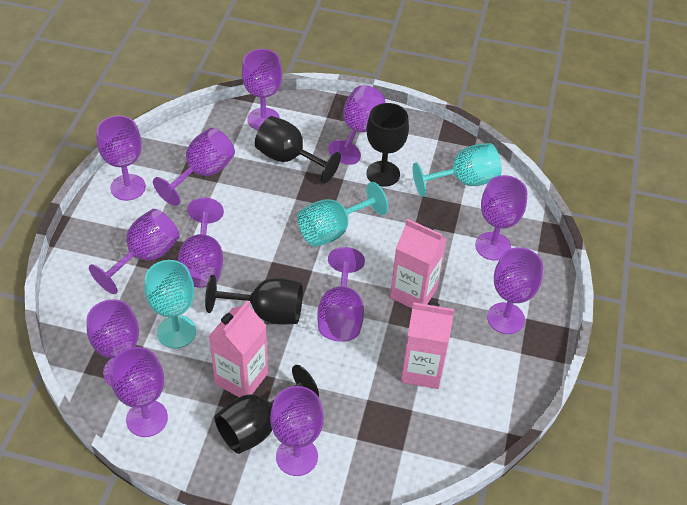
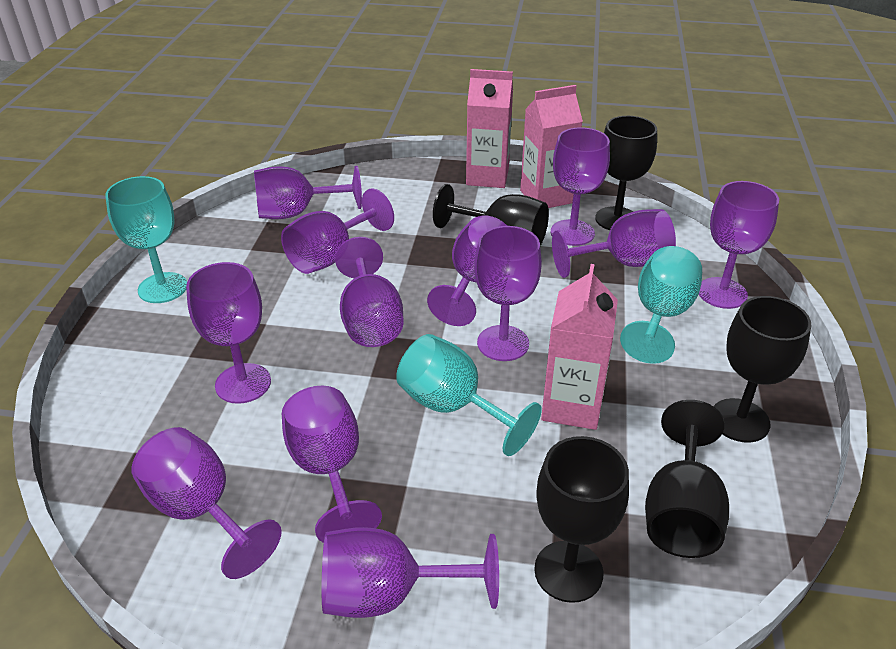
black goblet: [205,275,303,325] [215,365,319,454] [255,116,341,183] [366,103,409,187] = 4 -> [433,184,549,246] [534,436,629,603] [595,116,657,230] [645,400,729,558] [714,296,811,443] = 5

